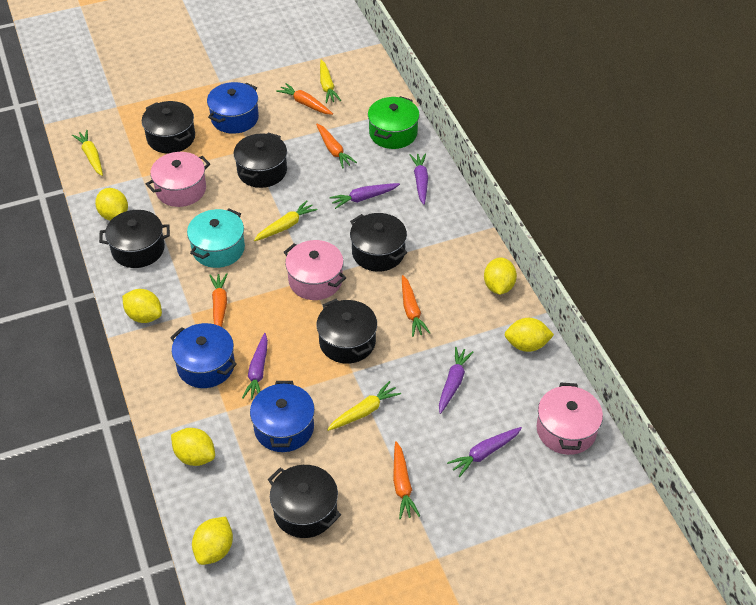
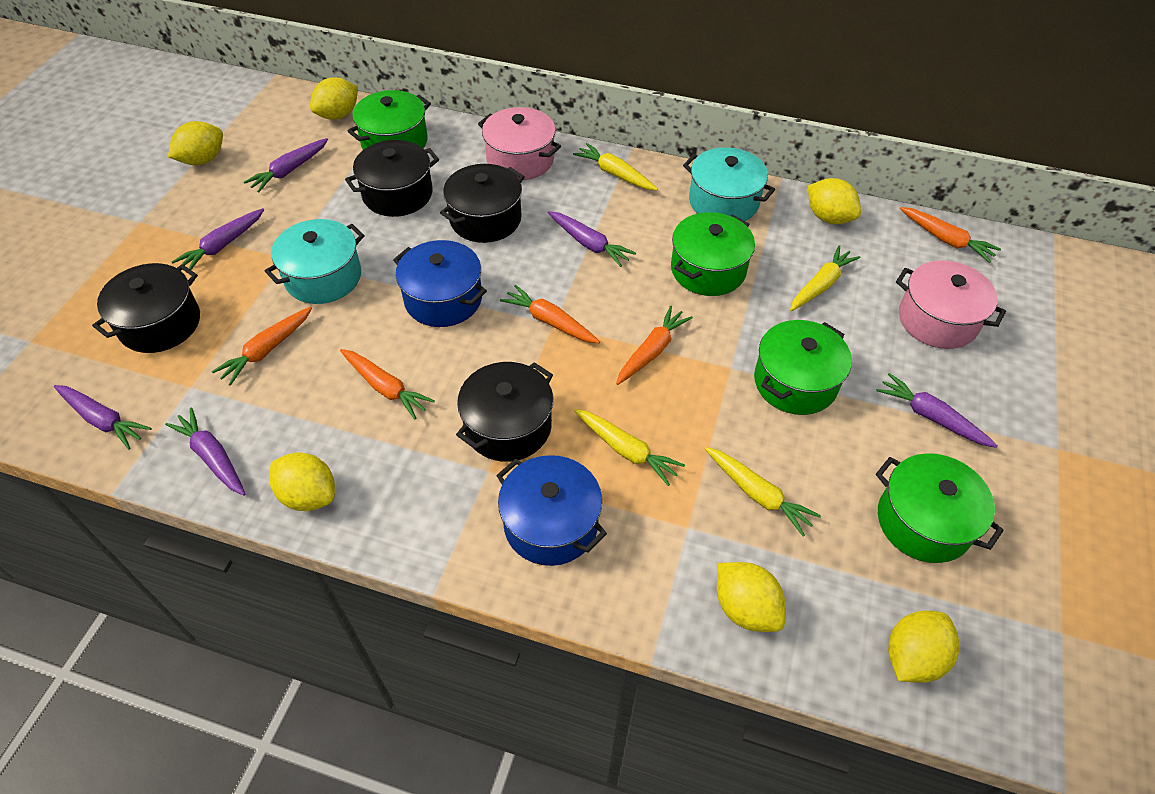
black pot: [99,210,170,268] [142,101,195,153] [234,133,287,188] [268,465,341,538] [317,299,377,364] [350,213,407,272] = 6 -> [92,263,200,353] [345,140,439,217] [440,164,525,243] [456,362,553,462] = 4
blue pot: [170,323,237,388] [207,82,259,134] [250,381,315,452] = 3 -> [393,240,487,327] [496,455,607,566] = 2
green pot: [368,96,420,149] = 1 -> [348,90,431,150] [671,212,755,296] [754,320,852,415] [876,453,1004,563] = 4
pink pot: [146,152,210,207] [284,240,346,300] [536,383,603,455] = 3 -> [478,107,561,180] [896,260,1006,349] = 2
purple carrot: [242,333,268,399] [329,183,400,209] [410,153,428,205] [439,347,473,414] [447,427,522,477] = 5 -> [54,385,152,450] [165,407,245,496] [172,208,264,270] [244,138,328,193] [548,211,636,267] [876,373,998,448] = 6
turquoise pot: [187,208,245,268] = 1 -> [265,219,365,304] [683,147,775,221] = 2

